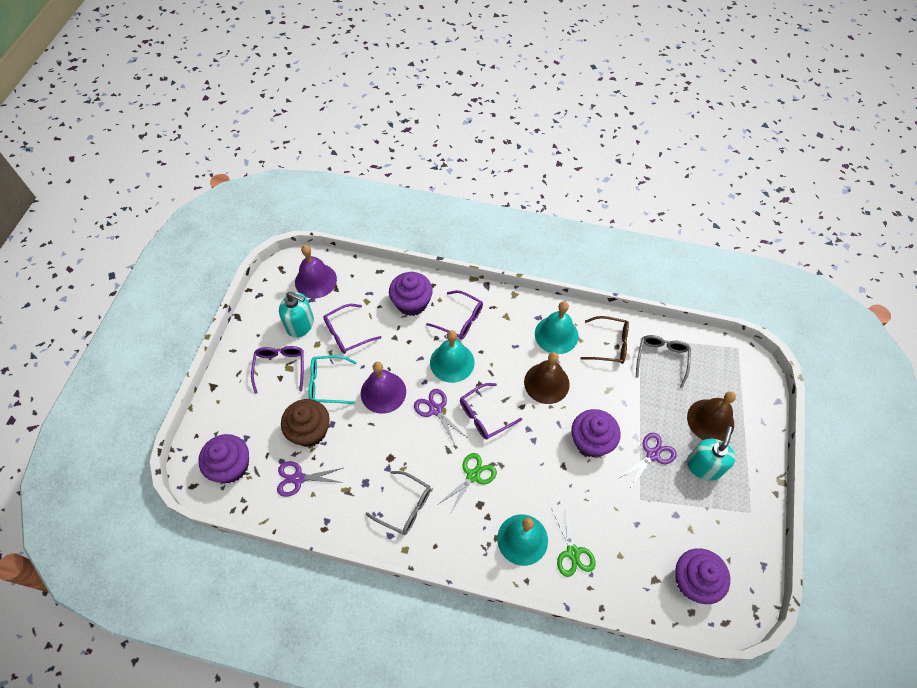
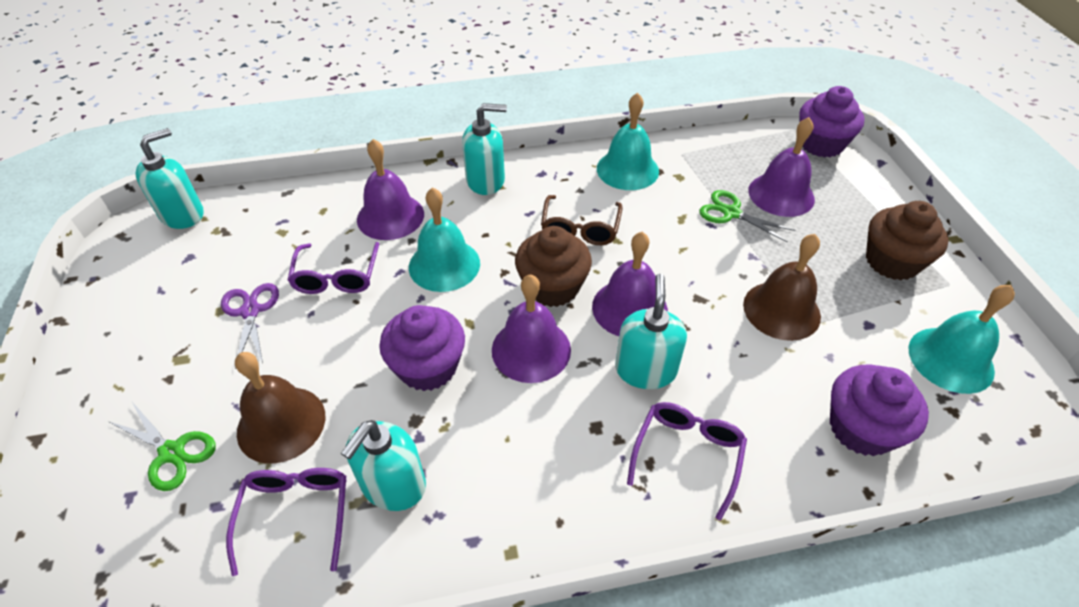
brown cupcake: [281,399,330,447] = 1 -> [515,226,592,307] [866,201,949,280] = 2
grey glasses: [365,471,431,535] [636,335,691,388] = 2 -> none = 0
purple bell: [295,245,337,299] [361,362,406,414] = 2 -> [357,139,424,240] [492,274,571,383] [592,232,668,336] [748,117,815,217] = 4
purple cupcake: [198,434,249,483] [389,272,433,316] [571,409,621,457] [675,548,730,604] = 4 -> [379,305,465,391] [799,86,865,158] [830,364,929,456] = 3
purple glasses: [251,346,304,394] [323,304,381,354] [426,290,483,339] [460,383,522,440] = 4 -> [226,468,346,576] [288,242,379,294] [627,402,747,521] = 3
purple scissors: [277,461,344,497] [414,389,466,445] [619,433,677,489] = 3 -> [221,283,279,369] = 1
turquoise glasses: [309,355,357,404] = 1 -> none = 0
turquoise soap dispenser: [279,292,314,337] [687,426,736,481] = 2 -> [136,128,204,229] [341,420,426,511] [462,103,507,195] [615,274,687,389] = 4

